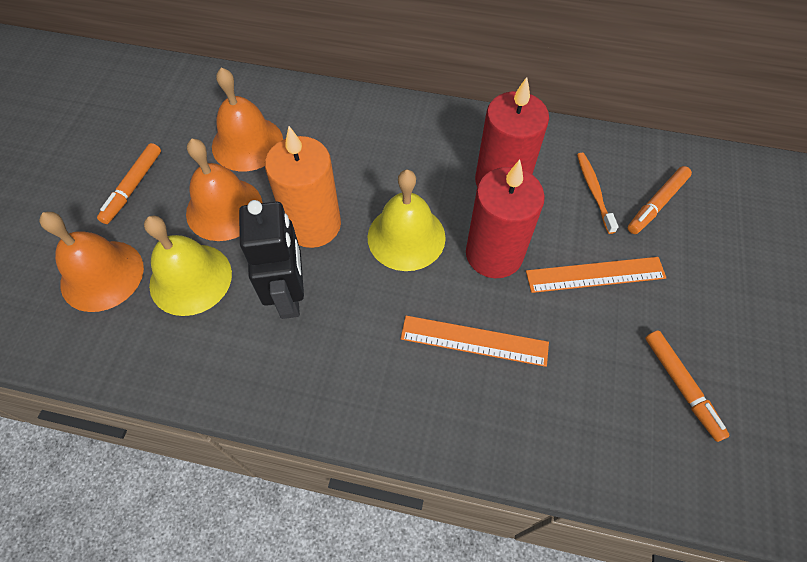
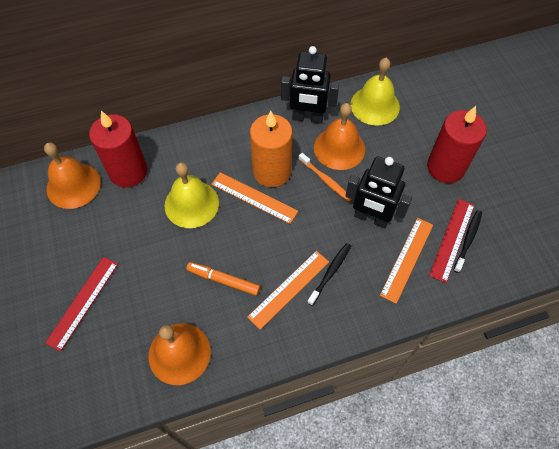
black robot: [239,200,304,319] = 1 -> [281,46,339,124] [346,156,412,228] = 2
black toothbrush: none = 0 -> [307,243,351,306] [454,210,482,273] = 2
orange marker: [97,143,161,224] [628,166,692,234] [645,330,730,442] = 3 -> [186,262,260,296] = 1
orange ruler: [401,316,549,367] [526,257,666,293] = 2 -> [211,172,298,224] [247,251,329,330] [380,218,433,304] = 3
red ruler: none = 0 -> [45,257,118,352] [429,199,474,283] = 2

